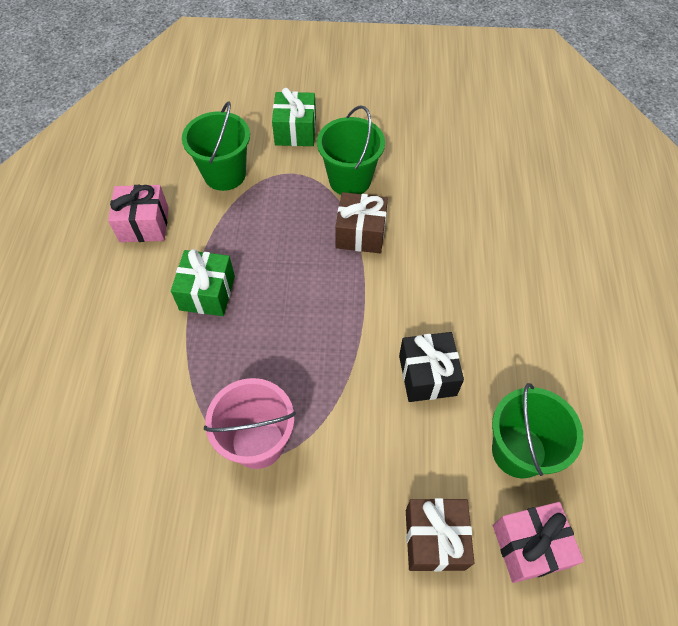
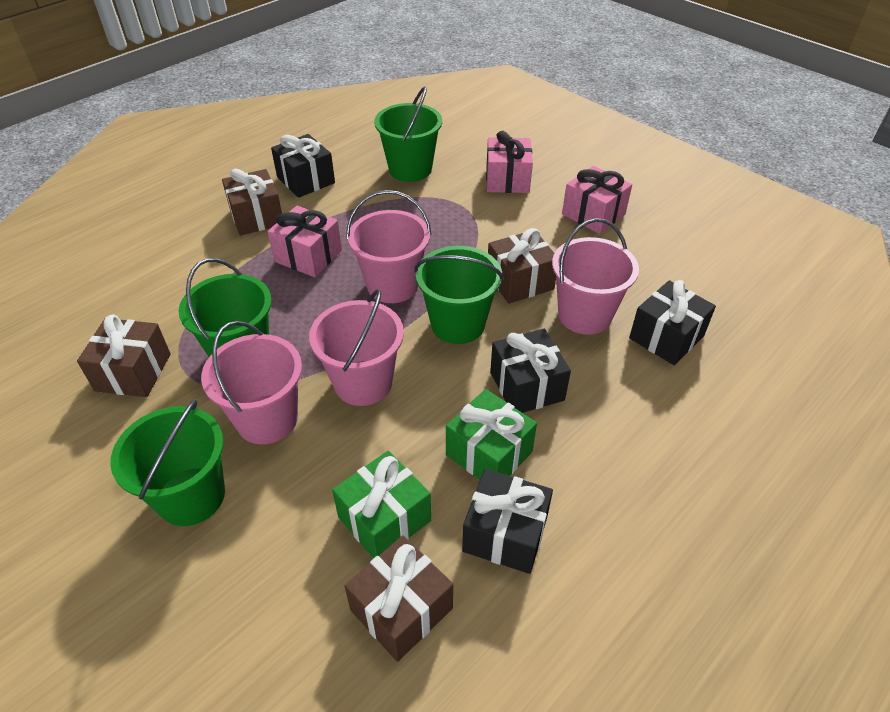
black gift: [399,332,464,402] = 1 -> [271,134,335,198] [462,469,553,574] [490,329,571,413] [629,280,716,365] = 4
brown gift: [335,192,388,253] [406,498,474,572] = 2 -> [77,314,171,397] [222,168,282,235] [345,535,453,662] [488,228,556,304] = 4
green bucket: [182,101,250,191] [317,105,385,195] [492,383,583,478] = 3 -> [110,399,225,526] [179,258,272,357] [374,86,442,182] [414,246,504,344] = 4
pink bucket: [204,378,296,469] = 1 -> [201,321,302,444] [309,289,404,406] [346,190,432,303] [552,218,639,335] = 4
pink gift: [108,185,169,242] [493,502,584,583] = 2 -> [267,206,342,277] [486,131,533,193] [562,166,632,234] = 3

